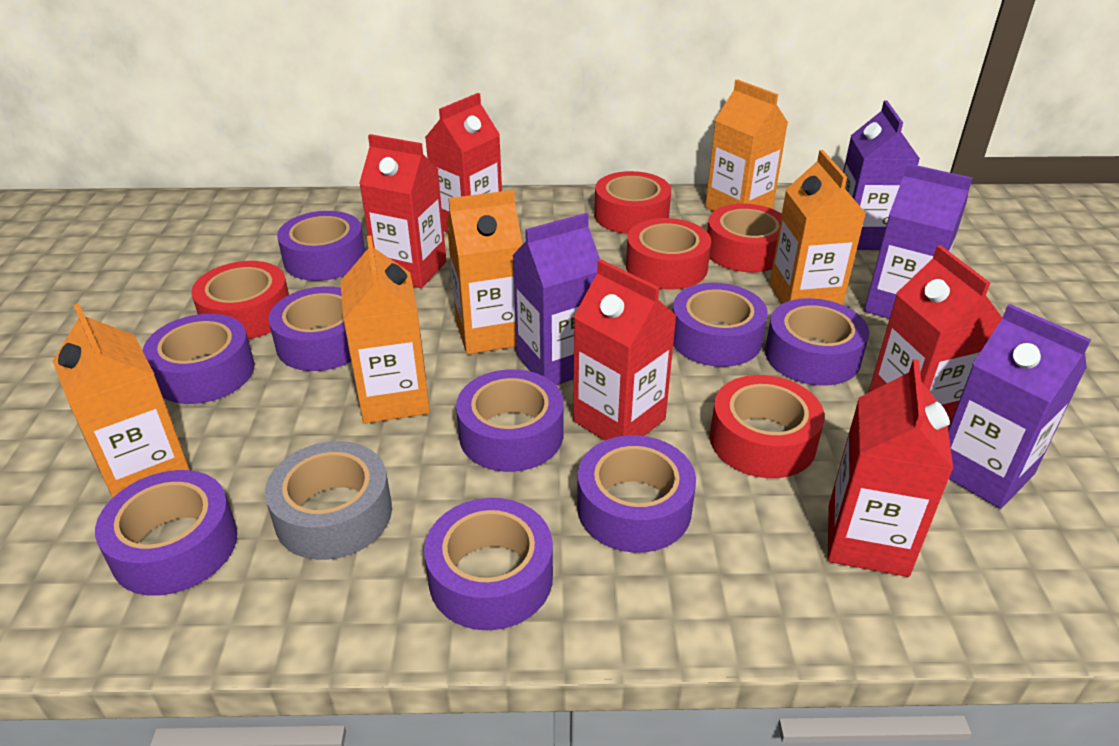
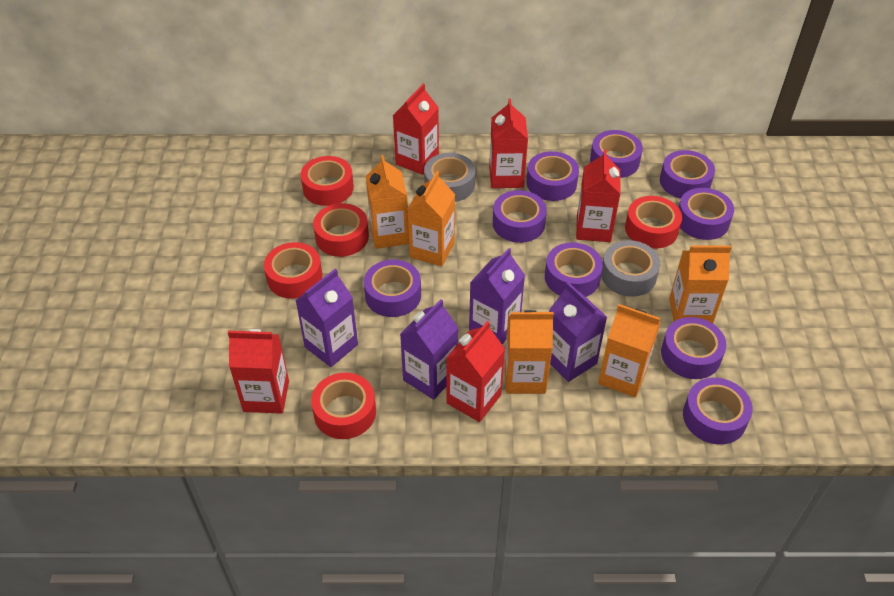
grey tape: [265,441,392,560] = 1 -> [424,153,475,202] [601,240,660,297] = 2

